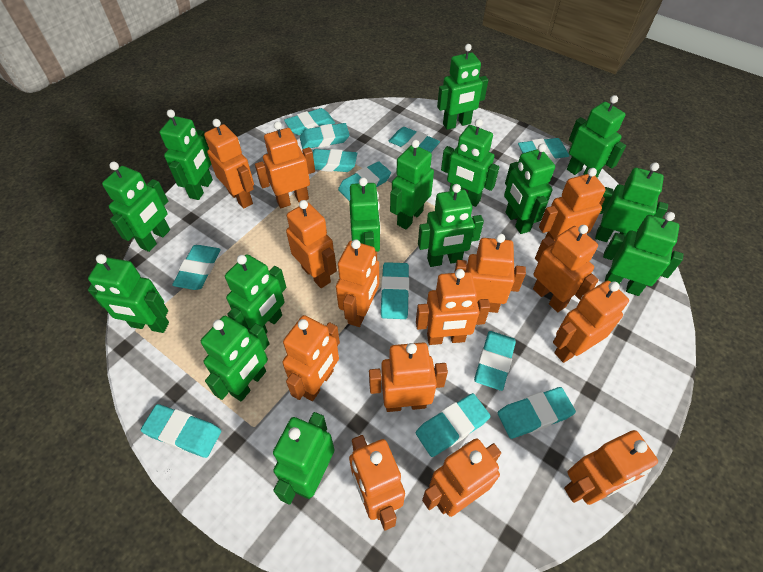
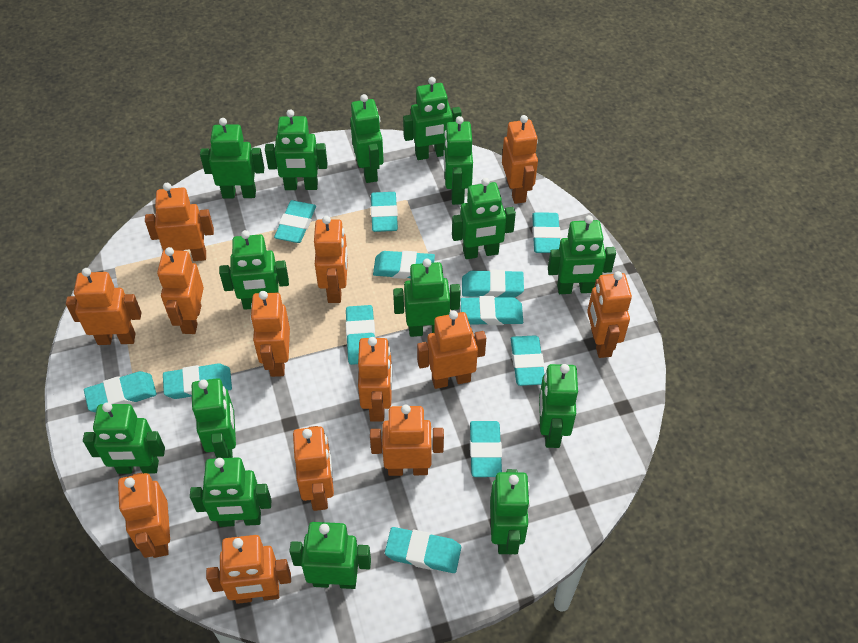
orange robot: [204,119,254,209] [255,121,315,208] [282,315,340,401] [286,200,337,288] [336,239,379,327] [349,435,405,530] [369,343,448,412] [416,269,490,345] [422,438,501,517] [454,233,526,313] [533,225,599,312] [539,168,606,241] [553,280,629,363] [564,430,658,505] = 14 -> [66,268,142,345] [118,473,170,558] [145,183,214,261] [157,247,204,334] [206,535,291,604] [250,291,290,377] [293,426,334,511] [314,216,348,303] [358,337,392,422] [370,405,444,476] [417,310,486,389] [502,115,538,204] [587,271,632,358] = 13

